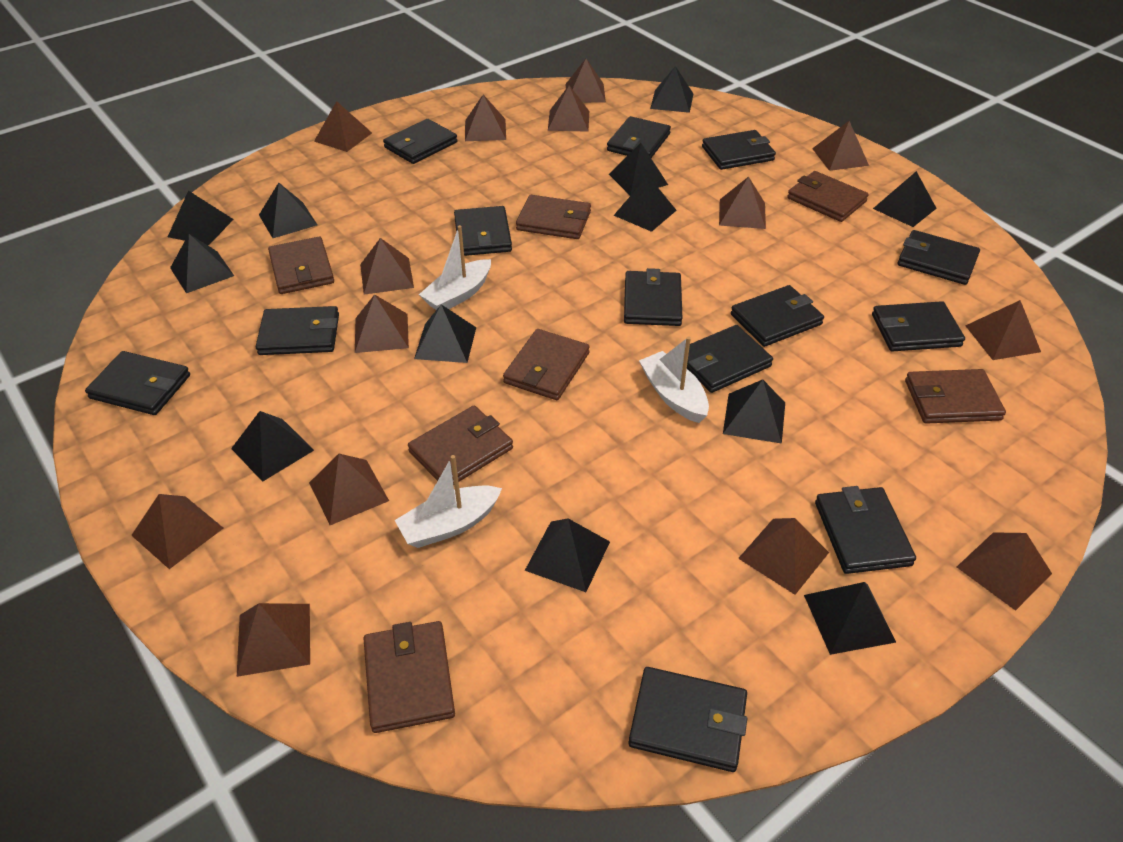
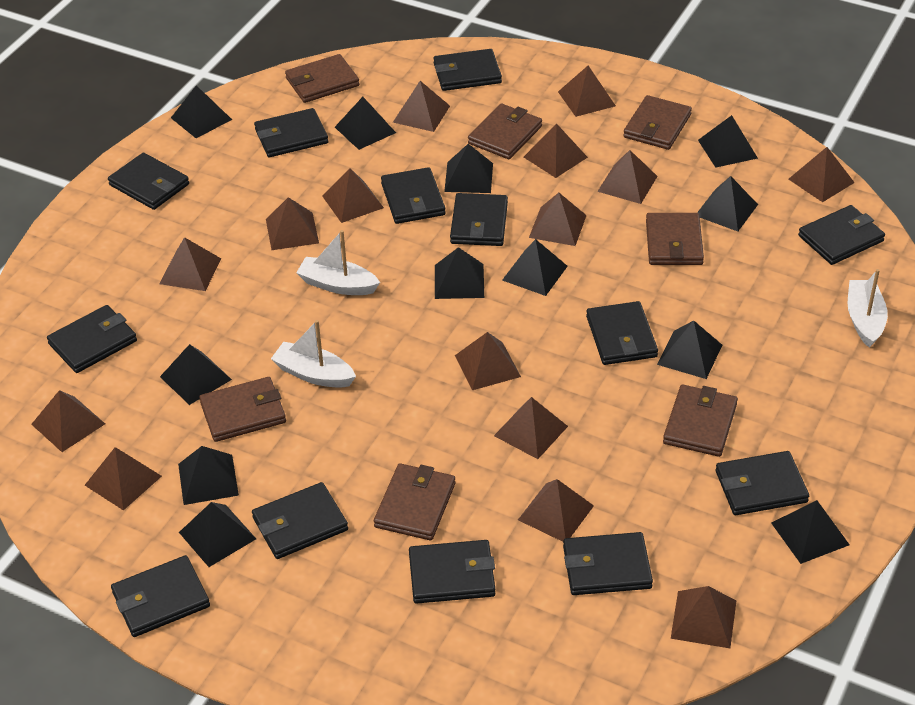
brown pyramid: [131,494,223,569] [237,603,310,677] [309,454,389,525] [314,101,372,152] [355,294,409,353] [360,238,414,295] [465,94,506,141] [548,86,589,132] [565,59,606,103] [719,177,766,229] [738,518,829,595] [812,121,869,171] [957,532,1052,611] [965,300,1041,360] = 14 -> [31,390,105,452] [85,447,162,511] [159,237,221,291] [266,197,319,250] [322,168,384,223] [393,81,450,132] [455,332,521,390] [494,397,568,459] [518,479,594,542] [524,123,588,178] [529,193,587,246] [558,66,616,117] [597,150,658,204] [671,586,736,648] [789,147,855,202] = 15

